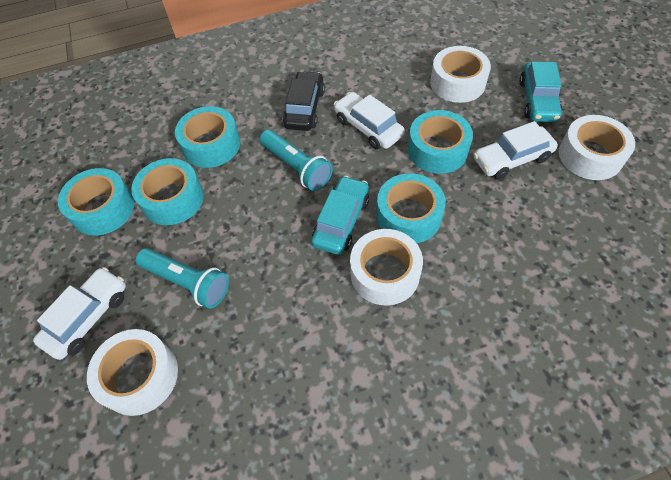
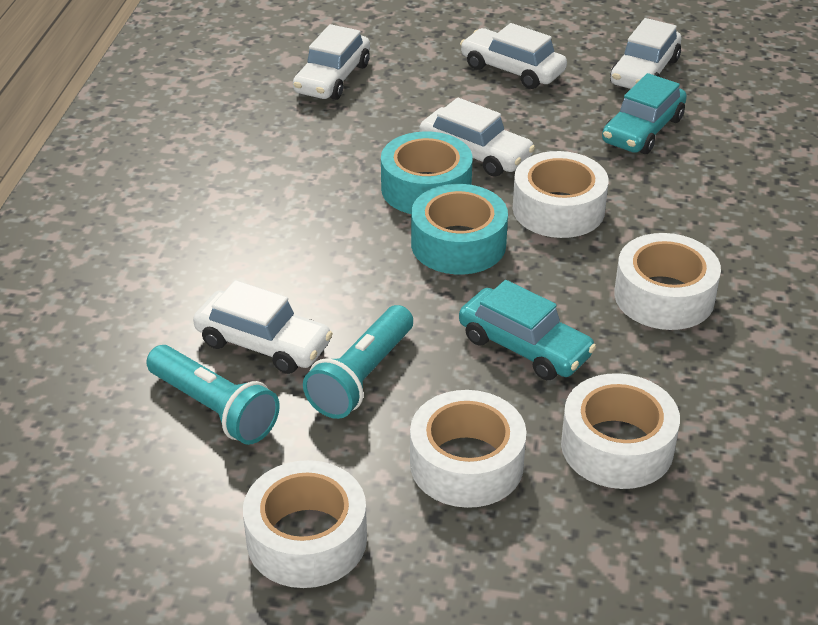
black car: [283,71,325,131] = 1 -> none = 0
turquoise tape: [58,168,134,236] [131,158,204,225] [175,106,240,168] [376,173,446,243] [408,110,473,174] = 5 -> [381,131,473,214] [411,184,508,274] = 2
white car: [33,267,126,360] [334,92,405,149] [473,121,558,179] = 3 -> [193,280,333,374] [293,24,370,100] [419,98,535,177] [460,23,567,89] [610,18,682,89] = 5
white tape: [87,329,178,416] [350,229,423,306] [430,46,491,103] [559,115,635,180] = 4 -> [243,460,367,588] [410,390,526,508] [513,151,609,238] [561,373,680,489] [614,233,721,330] = 5

